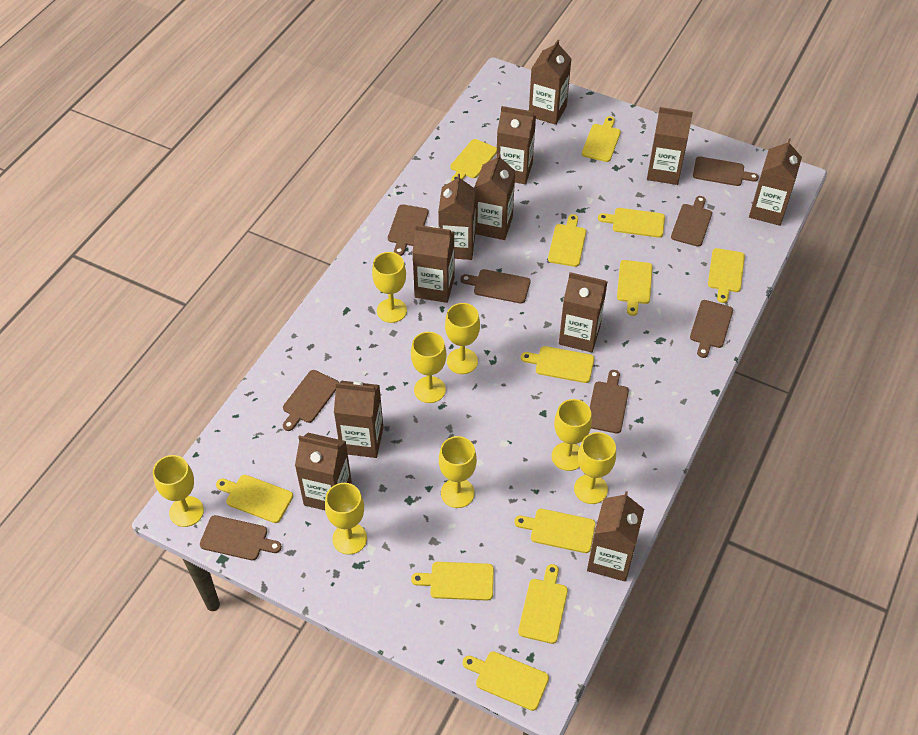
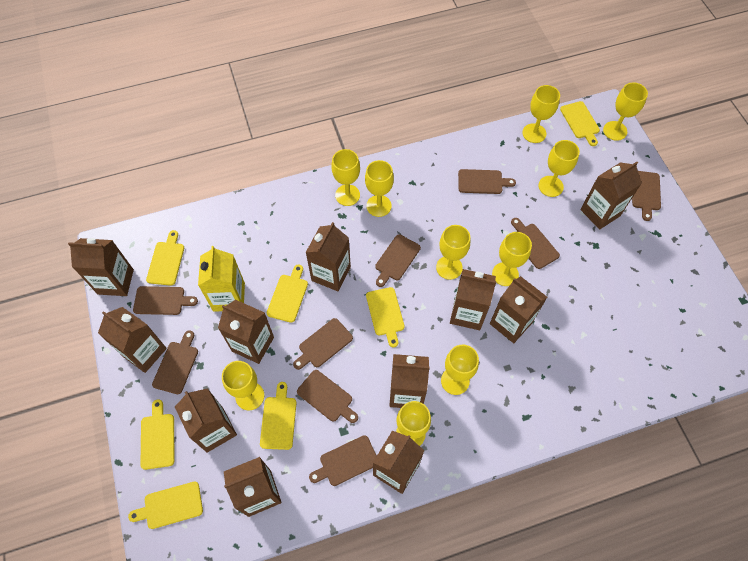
brown cutting board: [200,515,282,560] [283,370,339,431] [388,204,429,256] [460,269,530,304] [590,370,629,434] [671,196,712,247] [690,300,733,358] [693,156,759,186] = 8 -> [133,286,198,315] [152,330,198,394] [293,318,353,370] [297,370,358,423] [309,435,377,486] [375,234,421,287] [458,169,516,194] [511,218,560,269] [632,171,661,221] = 9
yellow carton: none = 0 -> [198,246,245,312] = 1
yellow cutting board: [216,475,293,523] [411,562,494,601] [451,139,497,181] [463,651,549,711] [514,509,596,553] [518,564,568,644] [521,346,594,383] [548,214,586,267] [582,116,621,162] [598,208,665,238] [617,260,653,316] [708,248,745,303] = 12 -> [128,482,203,529] [141,399,175,470] [146,230,184,286] [260,382,296,450] [267,264,308,323] [366,287,405,347] [560,101,600,146] = 7
yellow goblet: [153,455,204,527] [325,483,367,555] [372,252,407,323] [411,332,447,403] [439,436,477,508] [445,303,480,374] [552,399,592,471] [574,432,616,504] = 8 -> [222,361,264,411] [331,149,360,206] [365,160,394,217] [396,401,431,446] [436,225,470,280] [441,345,479,395] [492,232,532,286] [522,85,560,143] [539,140,580,197] [603,82,648,141] = 10

